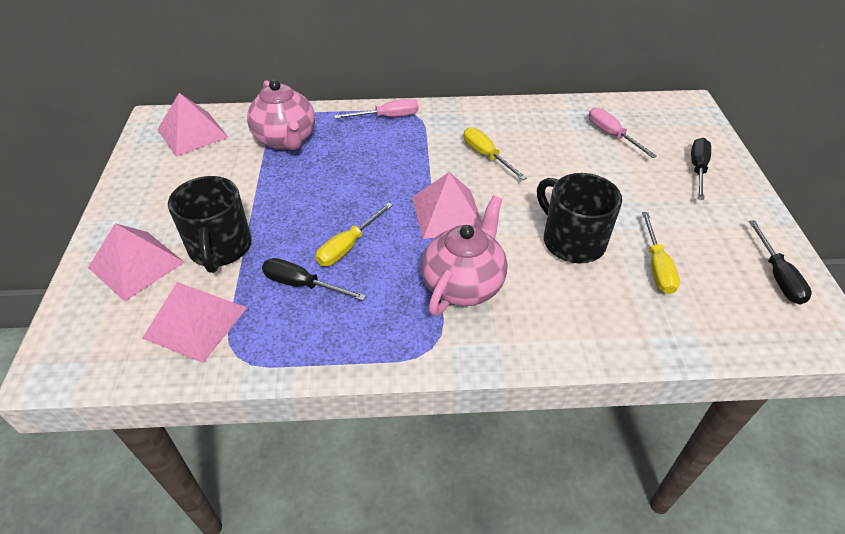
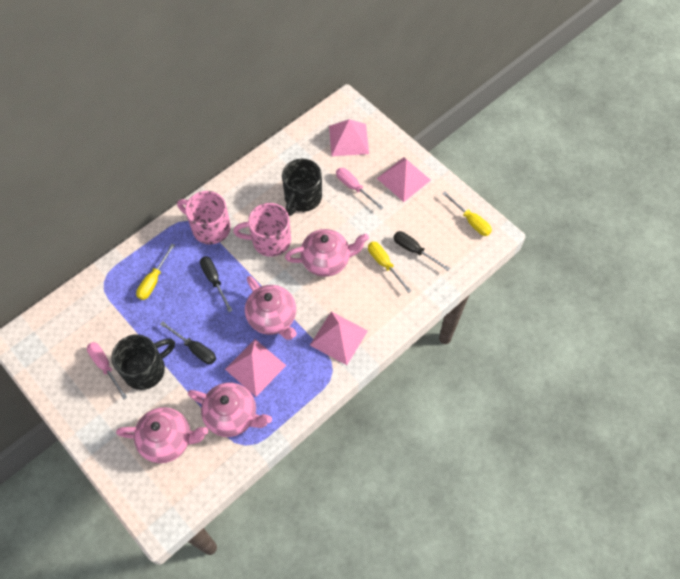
pink mug: none = 0 -> [177,191,231,245] [233,203,291,257] = 2
pink teapot: [247,79,315,150] [422,196,508,316] = 2 -> [116,407,208,463] [188,382,272,437] [245,276,297,340] [285,229,369,277] = 4

